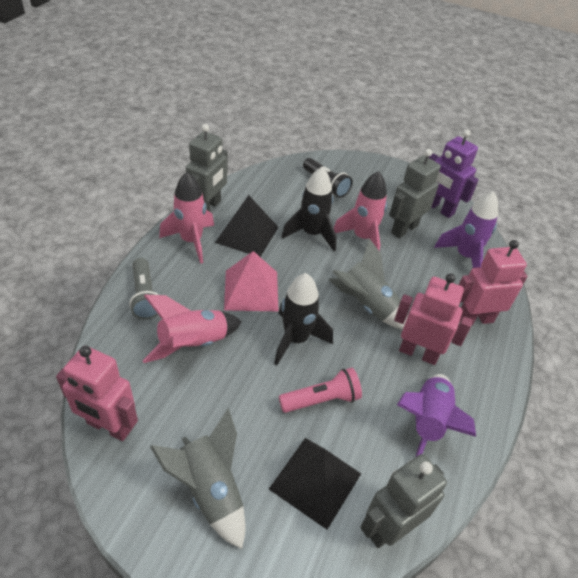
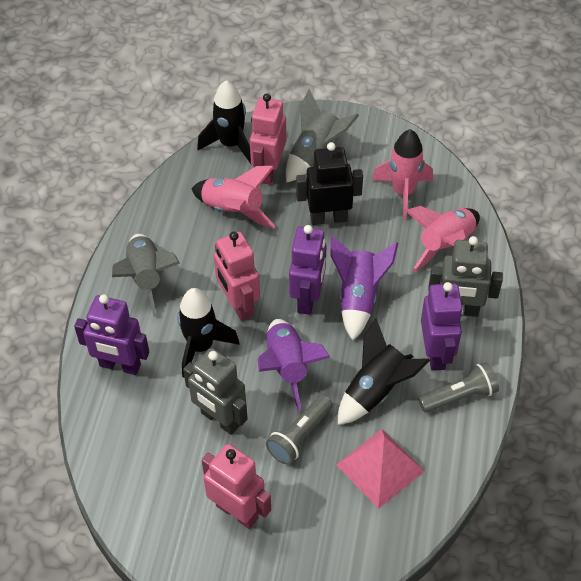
black flashlight: [303,158,353,198] = 1 -> none = 0
black pyramid: [215,195,278,257] [269,438,361,529] = 2 -> none = 0
black robot: none = 0 -> [296,142,363,225] = 1
black rocket: [274,273,333,365] [282,167,337,252] = 2 -> [177,288,240,377] [197,80,251,164] [338,318,430,425] = 3
grey flashlight: [129,258,158,320] = 1 -> [266,395,333,465] [418,362,499,413] = 2
grey robot: [186,124,228,212] [360,454,447,548] [389,149,441,238] = 3 -> [183,348,248,435] [428,236,503,317] = 2
pink flashlight: [279,368,362,413] = 1 -> none = 0
purple robot: [428,130,479,218] = 1 -> [74,294,149,375] [289,225,326,315] [421,282,463,371] = 3

